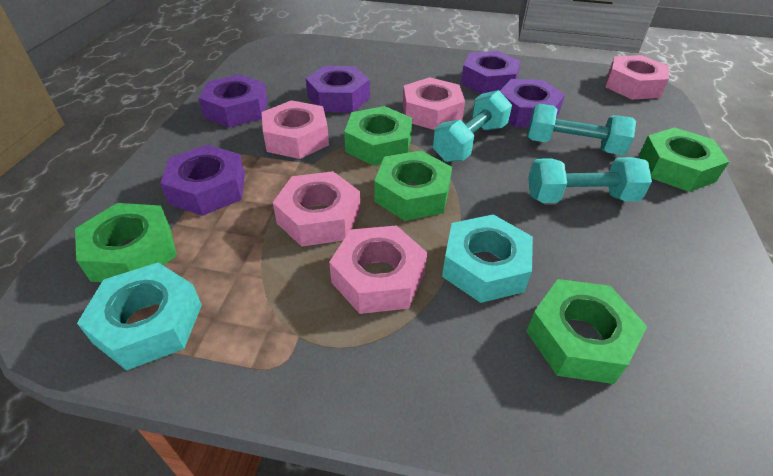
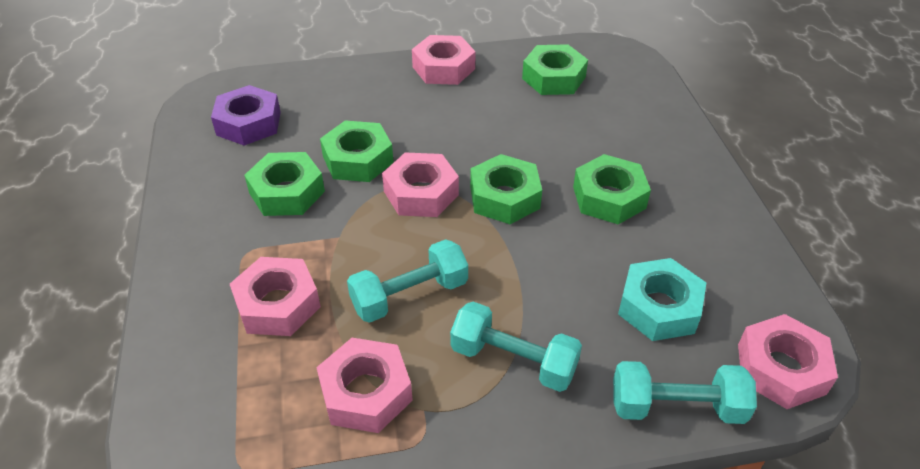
purple nut: [160,145,245,216] [199,74,268,128] [306,66,370,113] [461,51,521,94] [500,79,565,128] = 5 -> [211,85,281,146] = 1
turquoise nut: [77,263,202,371] [442,214,533,303] = 2 -> [618,258,706,341] = 1

